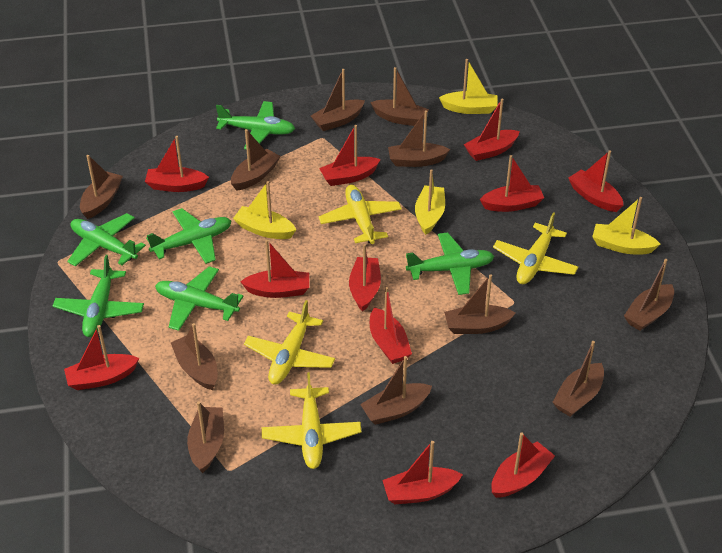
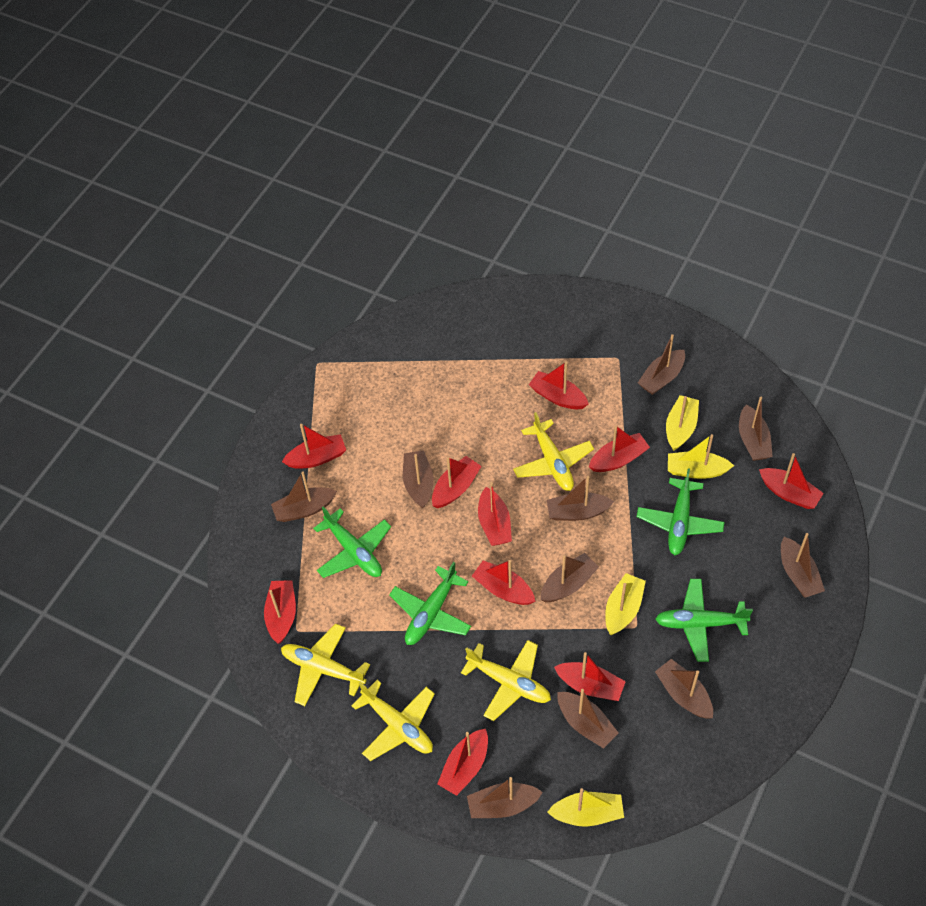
brown boat: [80,155,123,219] [171,323,218,390] [187,401,224,473] [231,129,281,191] [311,69,365,131] [360,356,432,425] [370,67,429,126] [388,110,450,167] [444,274,516,334] [552,341,604,417] [624,259,674,331] = 11 -> [271,471,337,522] [403,450,434,508] [467,777,543,818] [540,553,599,602] [547,476,614,521] [557,689,619,749] [638,334,685,395] [655,659,713,719] [739,397,773,461] [781,533,825,598] = 10
green plane: [53,255,144,337] [67,213,146,267] [146,208,231,264] [155,266,244,331] [216,101,295,149] [406,232,494,295] = 6 -> [313,506,391,578] [389,562,471,645] [637,468,724,555] [655,579,753,662] = 4
red boat: [64,325,139,390] [145,136,209,192] [240,240,309,298] [319,125,381,186] [349,244,381,312] [370,287,412,364] [382,441,463,504] [464,99,520,161] [480,155,544,212] [491,433,555,498] [568,151,623,212] = 11 -> [264,580,296,644] [282,424,346,469] [432,456,482,508] [437,729,488,796] [472,560,536,605] [478,482,512,546] [529,362,589,409] [554,652,626,701] [589,425,650,472] [759,453,824,509] = 10

